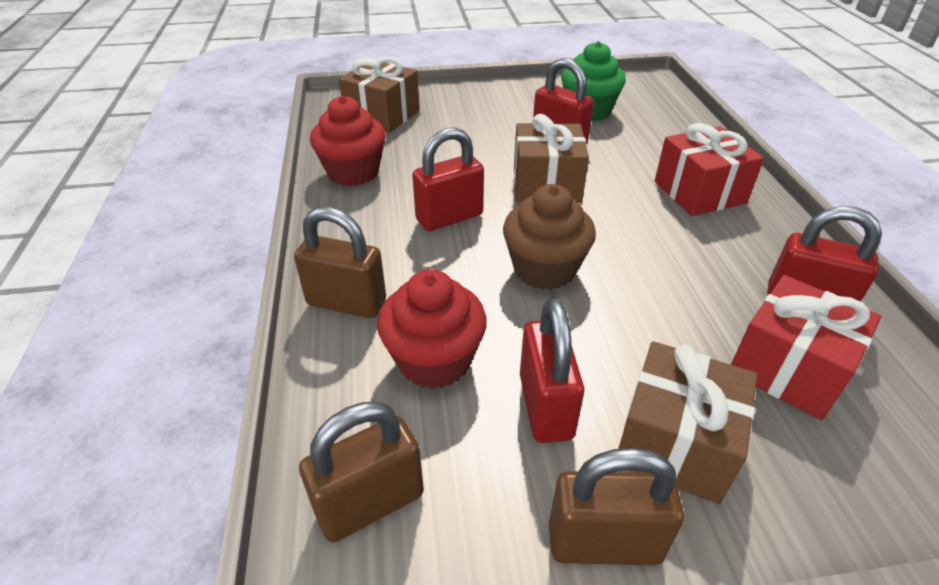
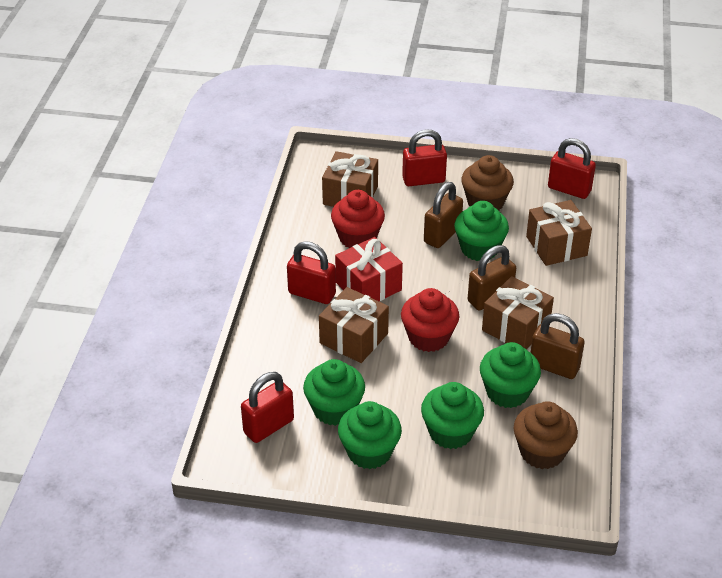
brown cupcake: [503,184,596,290] = 1 -> [461,155,514,211] [513,401,578,469] = 2
brown gift: [339,57,420,133] [514,114,589,203] [618,341,757,504] = 3 -> [319,287,389,363] [322,151,378,207] [482,276,554,349] [526,200,592,266] = 4
green cupcake: [561,41,626,121] = 1 -> [303,359,365,426] [338,401,402,469] [421,382,484,449] [454,201,509,261] [480,342,541,408] = 5
red gift: [655,123,764,216] [731,275,882,420] = 2 -> [335,237,403,301] = 1

